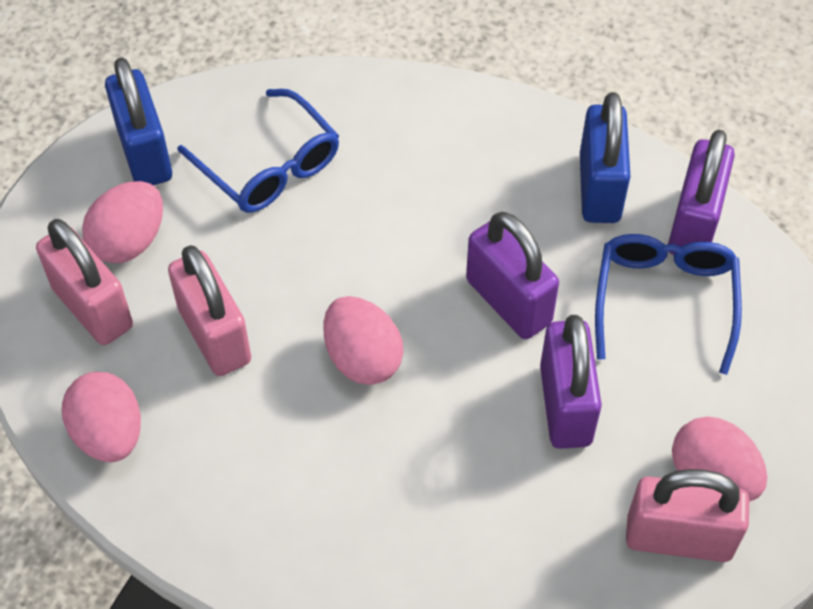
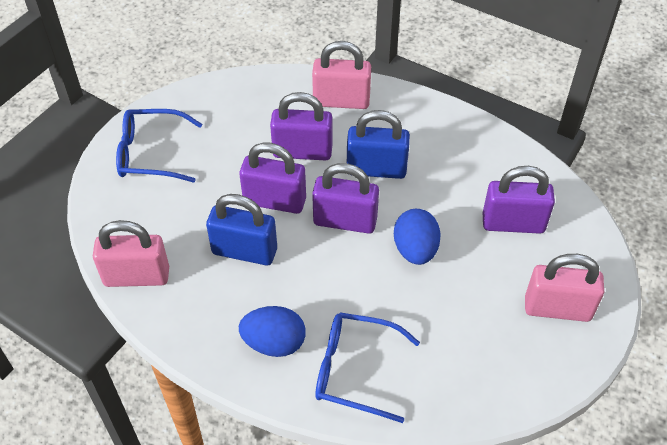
blue egg: none = 0 -> [239,306,306,357] [394,209,441,265] = 2
pink egg: [62,372,141,462] [82,181,163,263] [324,296,403,385] [672,417,767,502] = 4 -> none = 0
purple padlock: [466,212,559,339] [540,315,602,449] [668,130,735,255] = 3 -> [239,142,306,214] [270,92,332,160] [312,163,379,234] [483,166,555,234] = 4

